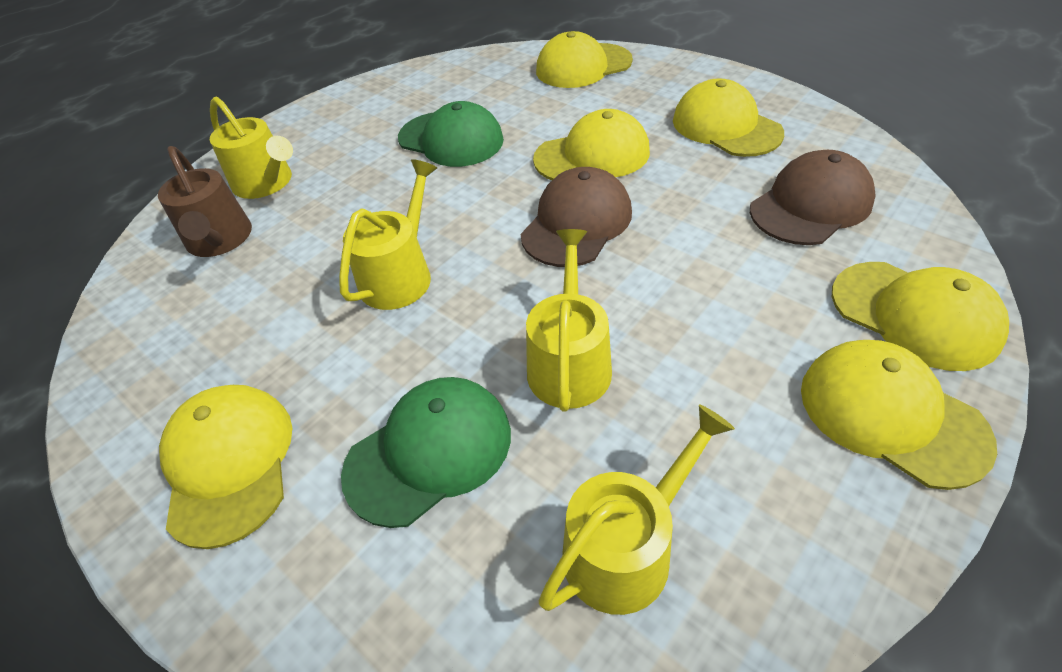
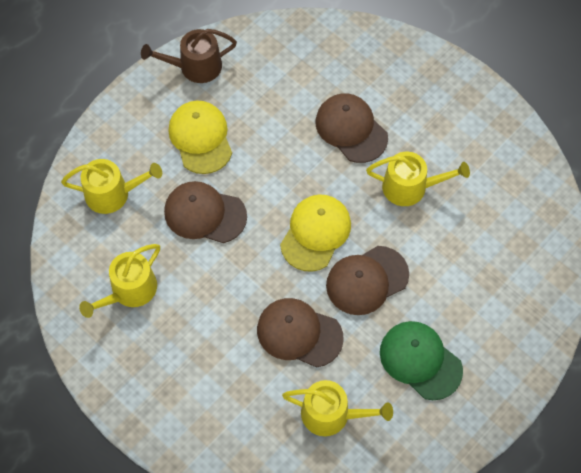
brown cap: [521,167,632,267] [750,150,876,245] = 2 -> [164,181,247,243] [257,298,344,368] [316,93,388,163] [326,246,409,315] = 4
green cap: [341,377,511,528] [398,101,504,167] = 2 -> [380,321,463,400] = 1
yellow cap: [159,385,292,549] [533,109,650,180] [536,31,633,88] [673,78,784,157] [801,340,997,490] [832,262,1009,371] = 6 -> [169,101,232,174] [280,195,351,272] = 2

